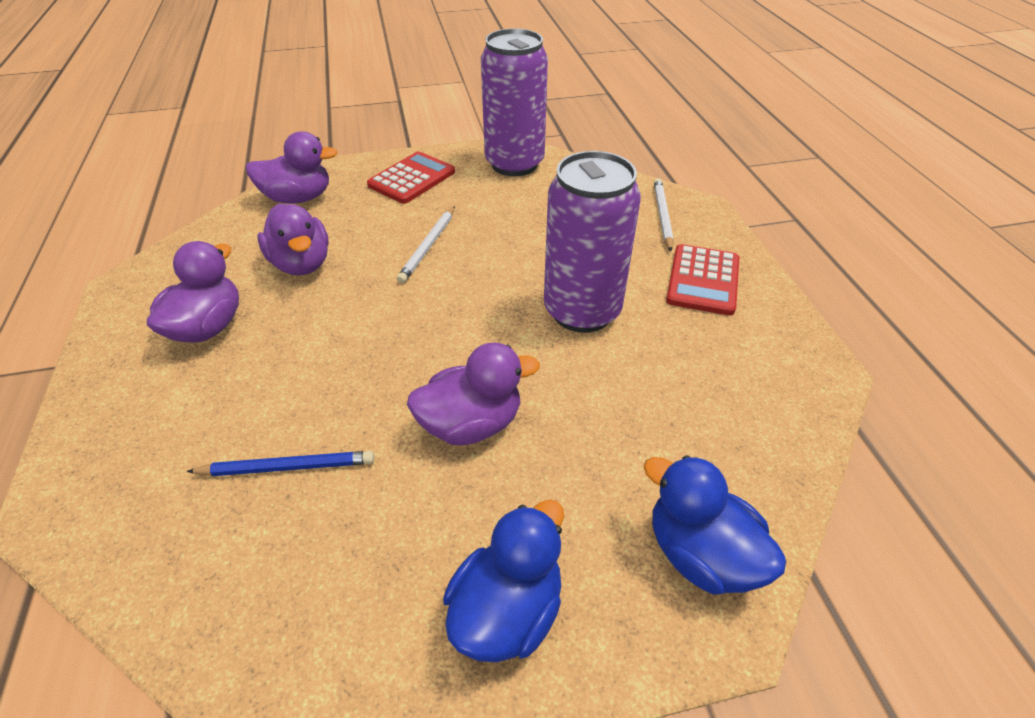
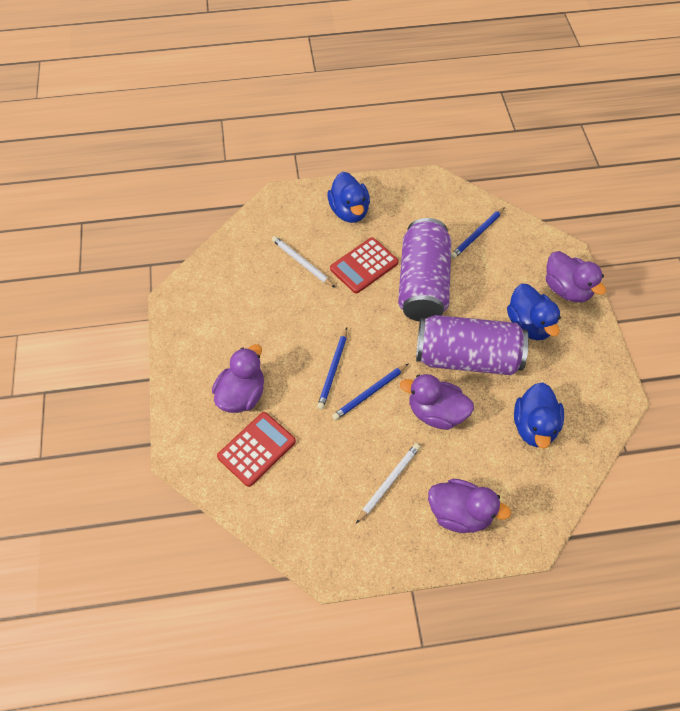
blue duck: [443,499,564,662] [643,455,786,594] = 2 -> [327,172,370,223] [507,284,561,341] [514,382,564,449] = 3
blue pencil: [186,451,374,476] = 1 -> [317,328,347,410] [332,363,409,420] [451,207,505,259] = 3

